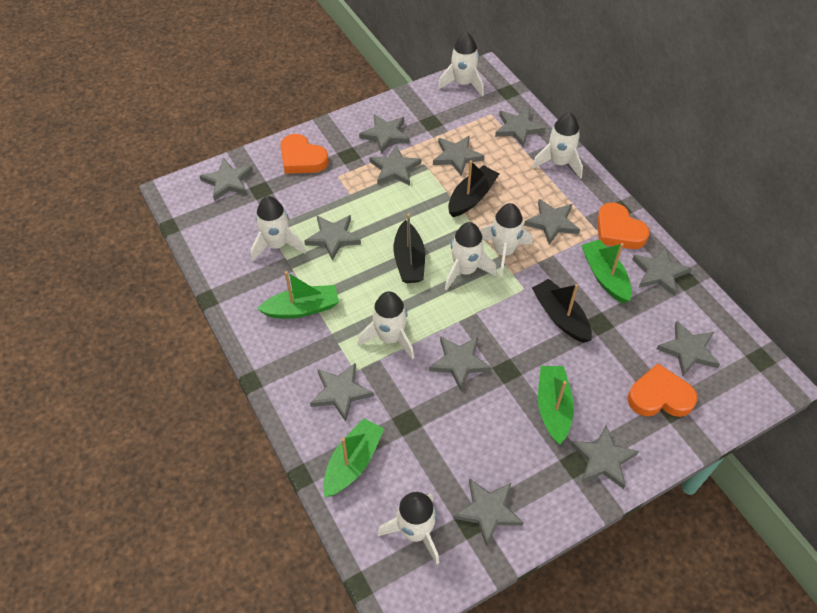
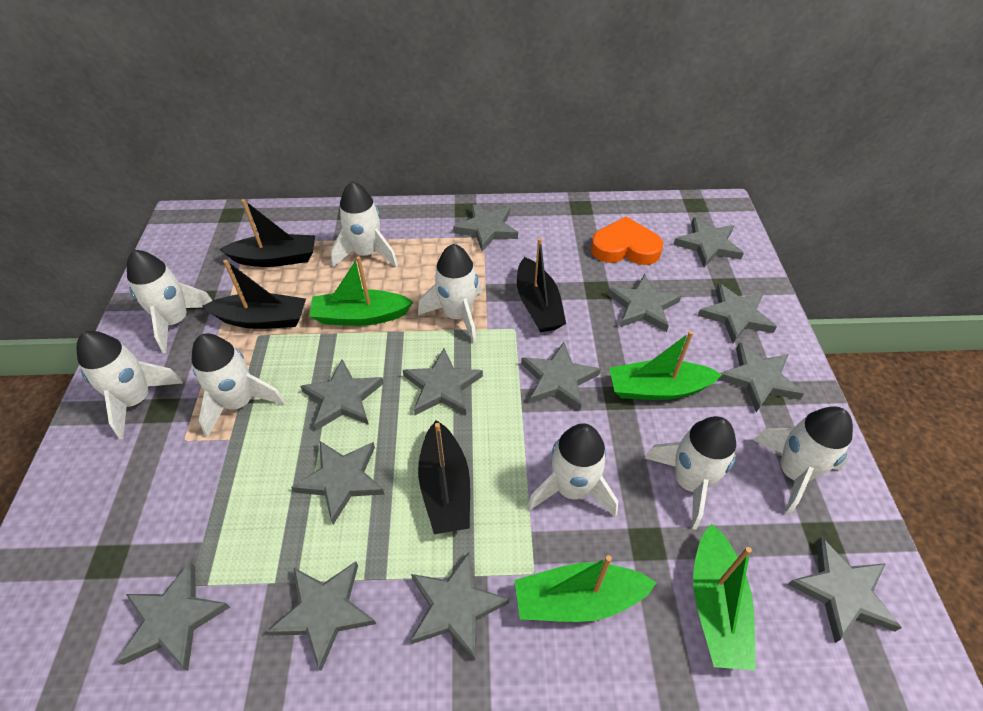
black boat: [393,214,425,283] [448,160,499,217] [532,279,592,343] = 3 -> [203,260,306,329] [219,199,315,267] [418,420,470,534] [517,238,566,333] = 4
orange heart: [280,134,329,174] [597,202,650,249] [628,363,697,417] = 3 -> [591,216,663,265] = 1
white rocket: [251,196,306,262] [358,291,414,359] [377,492,439,565] [438,32,484,97] [445,222,497,290] [480,203,532,277] [532,112,583,179] = 7 -> [76,331,183,439] [127,250,213,353] [192,333,285,437] [330,181,398,267] [418,244,482,344] [527,423,618,518] [645,416,736,529] [753,406,853,516] = 8

